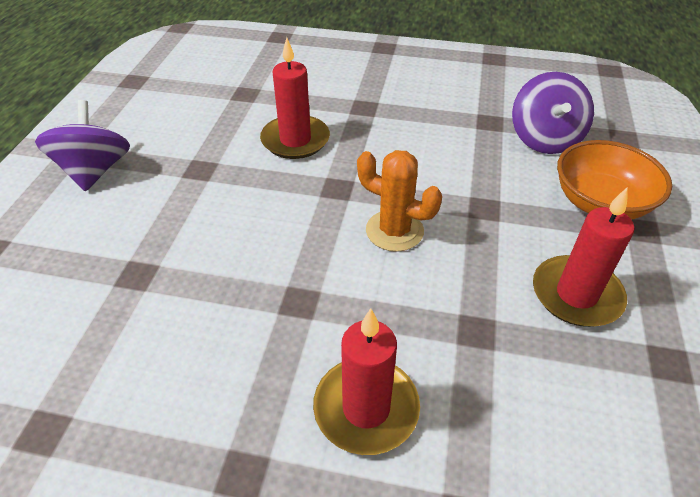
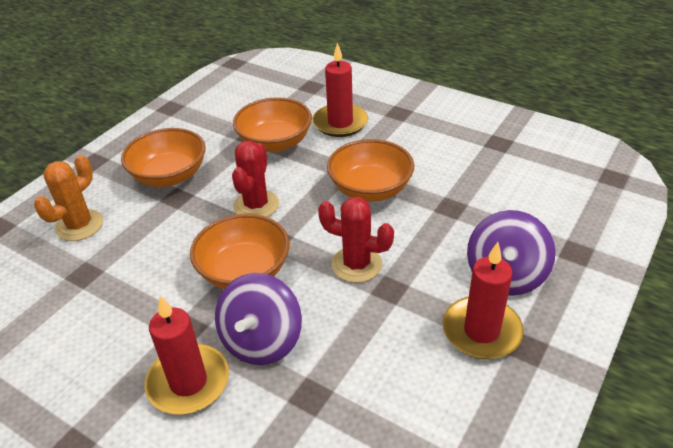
orange bowl: [557,140,672,220] = 1 -> [121,128,206,187] [190,214,290,289] [233,97,312,152] [327,139,414,202] = 4
red cactus: none = 0 -> [232,141,279,217] [318,197,394,283] = 2

